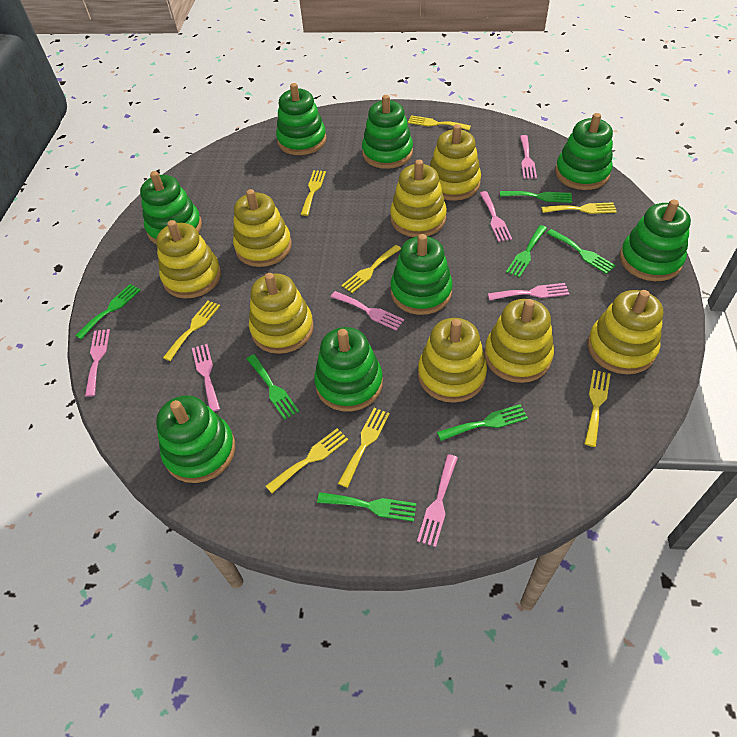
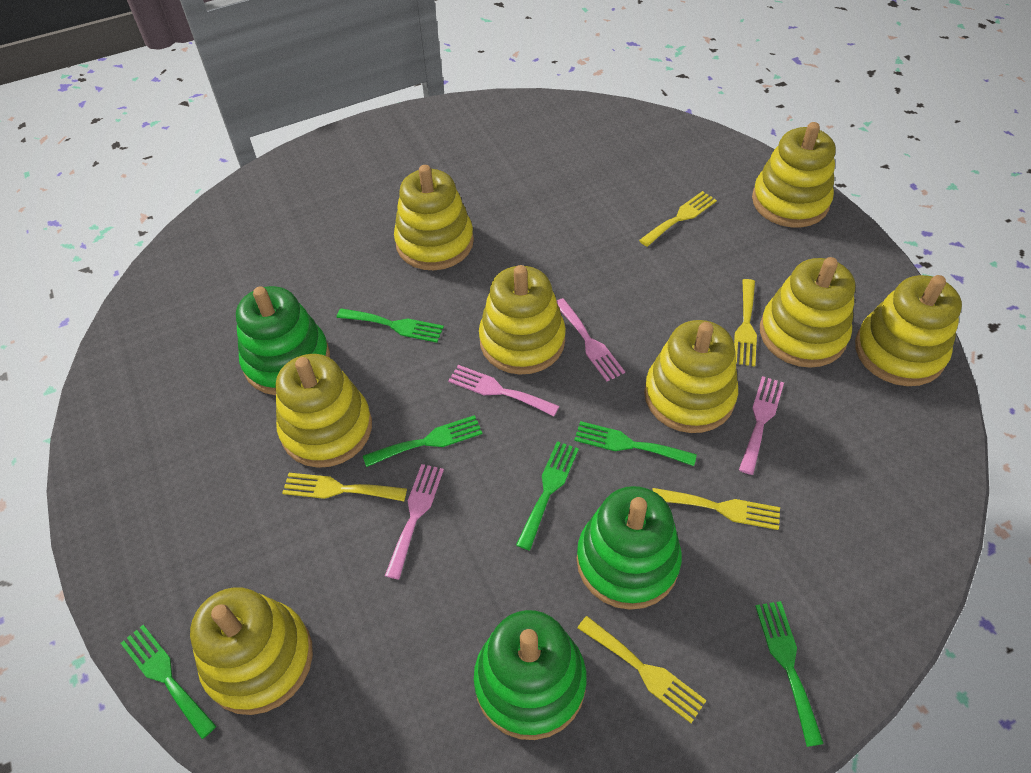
green fork: [75,284,141,339] [247,354,299,420] [317,492,416,522] [437,404,528,441] [500,191,572,203] [506,225,547,277] [546,229,616,274] = 7 -> [121,625,216,739] [337,308,444,343] [363,415,482,467] [516,441,579,550] [574,421,697,466] [755,601,824,747] = 6
green stacking toy: [140,171,202,244] [156,395,235,483] [276,83,327,155] [314,327,383,412] [362,95,413,169] [390,234,453,315] [555,113,613,190] [620,200,691,281] = 8 -> [236,286,330,395] [474,610,587,740] [577,486,682,610] = 3
pink fork: [85,329,110,397] [192,344,220,412] [331,291,404,330] [417,454,458,547] [479,191,512,242] [488,283,569,301] [520,135,537,179] = 7 -> [385,464,444,580] [448,365,559,416] [557,298,625,381] [739,376,784,475] = 4
yellow fork: [163,301,220,361] [266,428,348,493] [300,170,326,216] [338,408,390,488] [341,245,401,293] [408,115,471,130] [542,202,617,214] [584,370,611,447] = 8 -> [282,473,407,501] [578,616,707,723] [639,191,717,247] [652,488,780,530] [734,279,757,366] = 5

